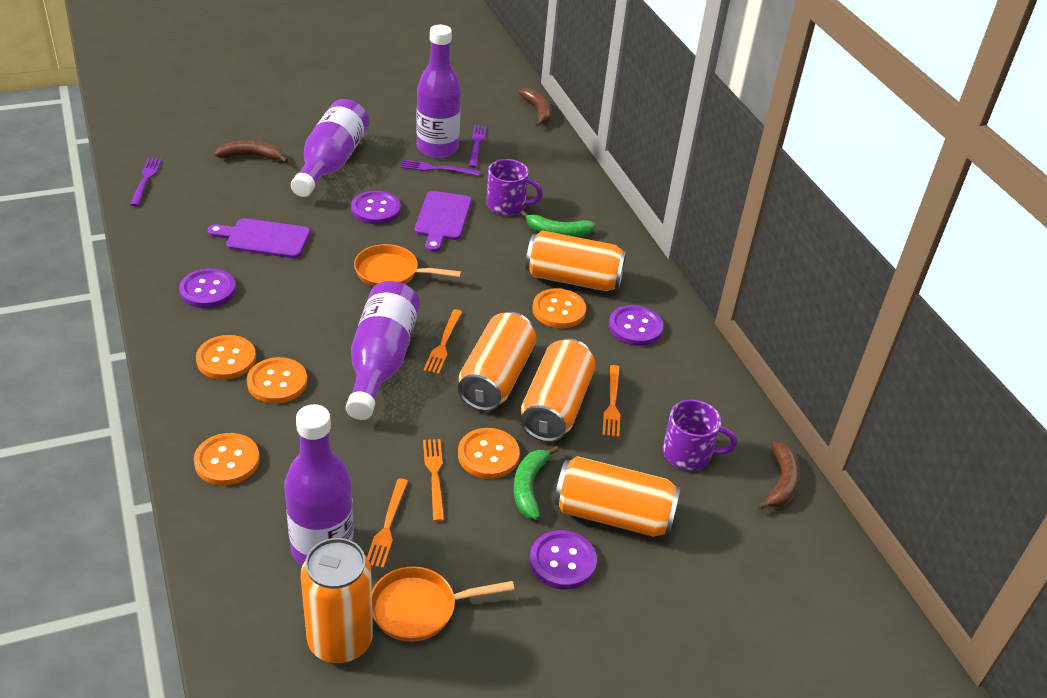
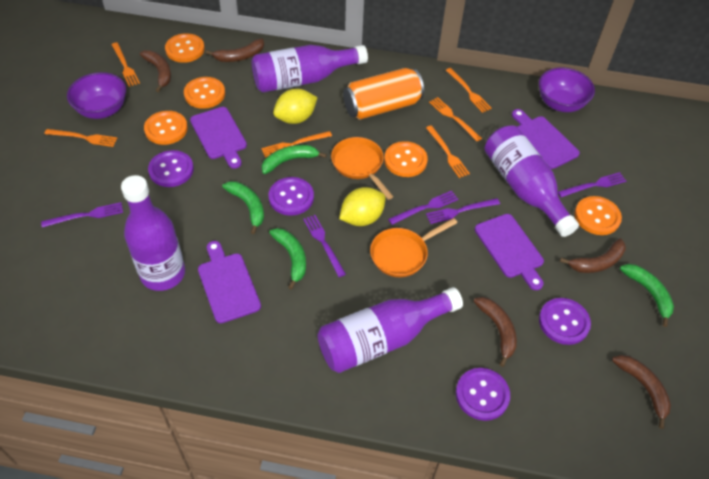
brown banana: [214,141,288,163] [518,88,551,127] [757,441,800,510] = 3 -> [140,50,171,92] [206,38,264,62] [473,297,517,367] [560,238,626,273] [612,355,671,429] = 5
green banana: [513,446,559,520] [520,211,595,237] = 2 -> [222,181,264,234] [262,145,327,174] [269,228,306,290] [620,264,674,327] = 4
orange can: [301,538,373,663] [458,312,536,411] [521,339,596,442] [525,230,626,291] [554,456,681,537] = 5 -> [343,68,424,120] = 1
orange fork: [367,478,408,568] [423,309,462,374] [423,439,444,522] [602,365,621,437] = 4 -> [45,129,118,147] [111,42,140,87] [261,131,332,158] [426,125,470,178] [429,97,482,141] [446,68,492,113] = 6
purple bowl: none = 0 -> [67,72,126,119] [539,67,595,112] = 2
purple cutting board: [208,218,310,258] [415,191,472,252] = 2 -> [190,107,247,169] [198,241,261,323] [475,214,544,290] [512,109,580,169] = 4
purple fork: [130,158,162,206] [401,160,480,176] [469,125,487,168] = 3 -> [41,202,123,227] [303,215,346,277] [388,191,458,225] [426,198,500,224] [558,172,626,197] = 5
purple mug: [486,159,543,216] [663,400,737,471] = 2 -> none = 0
yellow lemon: none = 0 -> [273,89,318,124] [339,187,386,226] = 2

